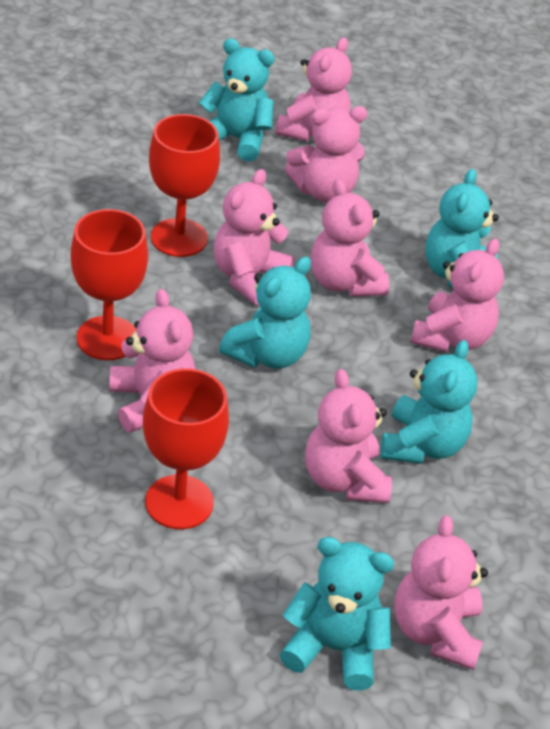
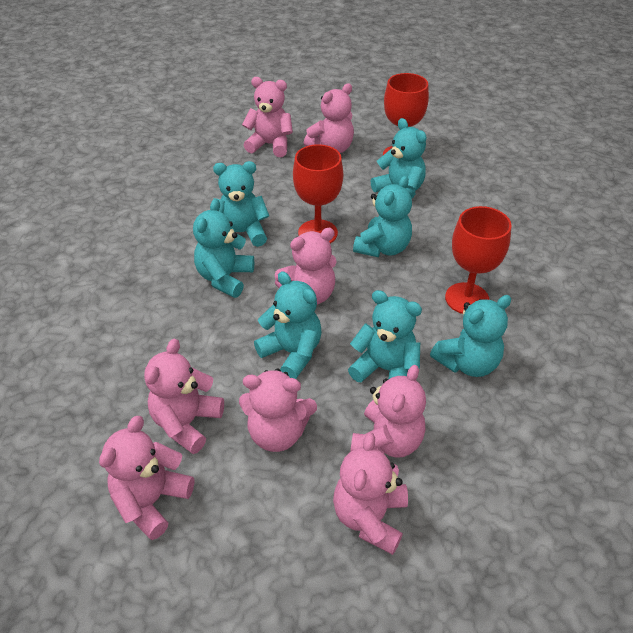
turquoise teddy bear: [199,38,275,162] [219,257,311,369] [280,537,394,691] [381,340,477,464] [425,169,499,288] = 5 -> [193,199,254,298] [213,161,269,247] [254,271,322,379] [348,290,422,382] [353,176,412,257] [371,118,427,198] [430,295,512,377] = 7

